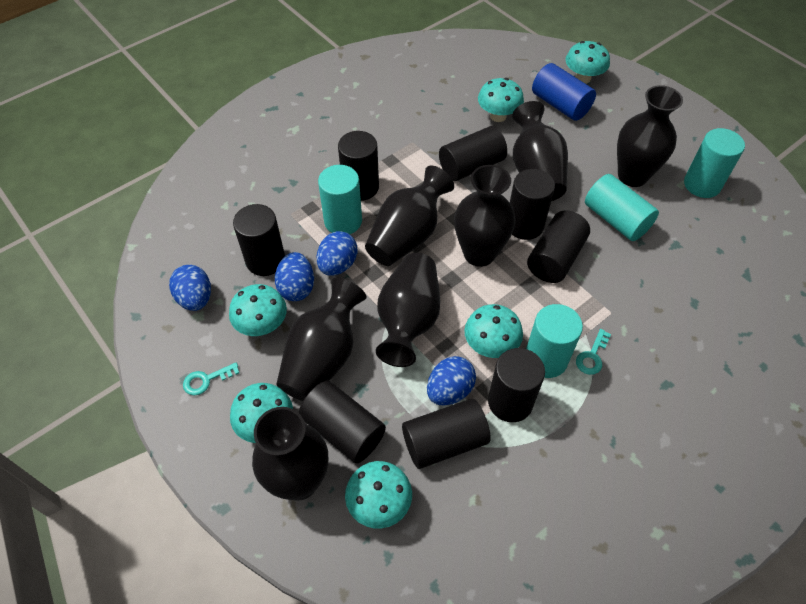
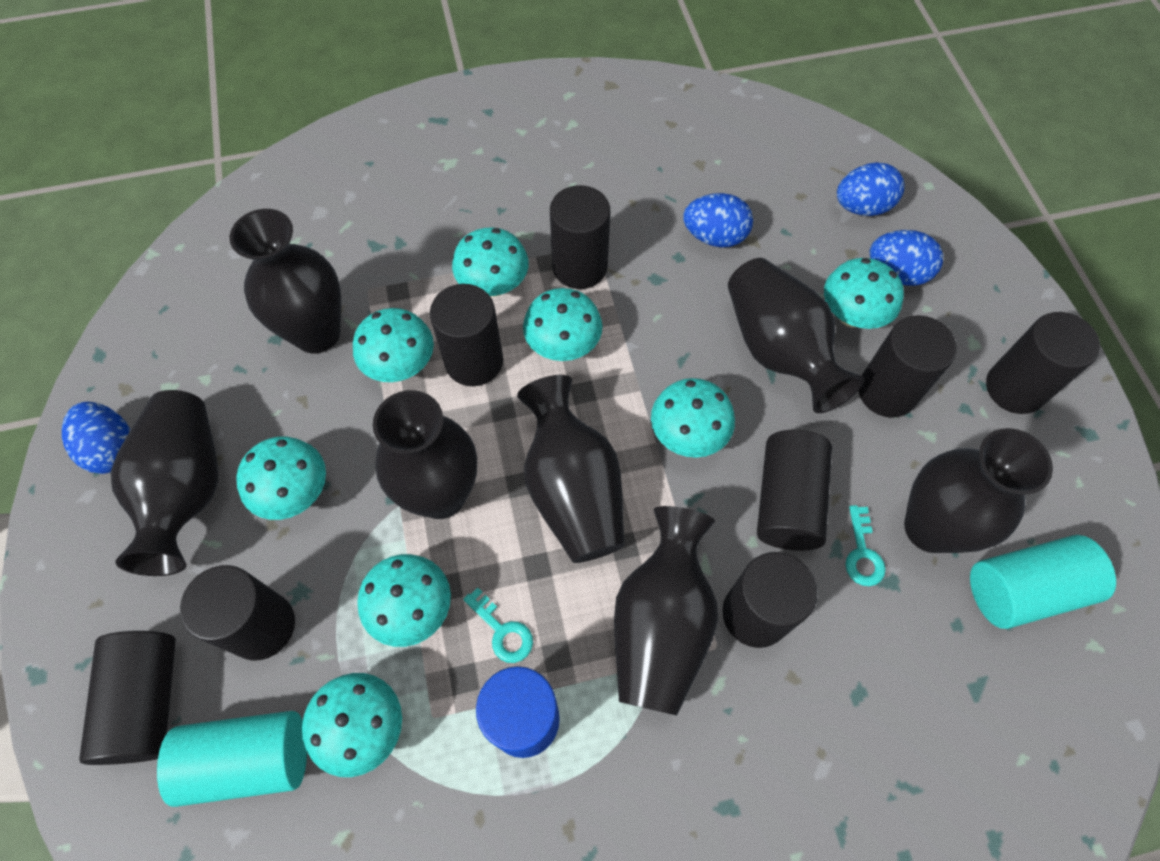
turquoise cylinder: [318,165,362,234] [526,304,583,378] [585,174,659,241] [684,128,745,198] = 4 -> [157,711,307,807] [970,535,1116,629] = 2
turquoise mushroom: [229,284,287,336] [230,383,293,443] [345,461,412,529] [464,304,523,358] [478,78,524,122] [566,41,610,84] = 6 -> [236,437,326,520] [302,673,402,777] [353,308,434,382] [358,554,451,647] [452,227,529,297] [523,288,603,361] [651,378,735,458] [824,258,904,329] = 8

